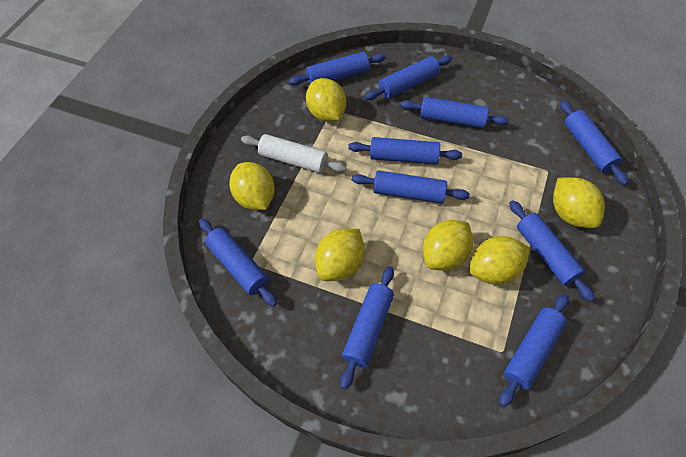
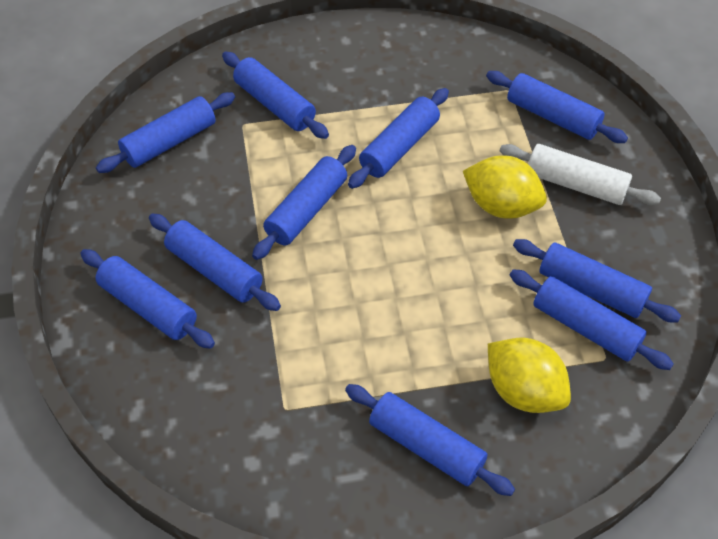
yellow lemon: [229,162,275,210] [306,78,346,122] [315,229,365,281] [423,220,473,271] [469,236,530,285] [553,178,605,228] = 6 -> [463,155,547,219] [488,338,571,413] = 2

